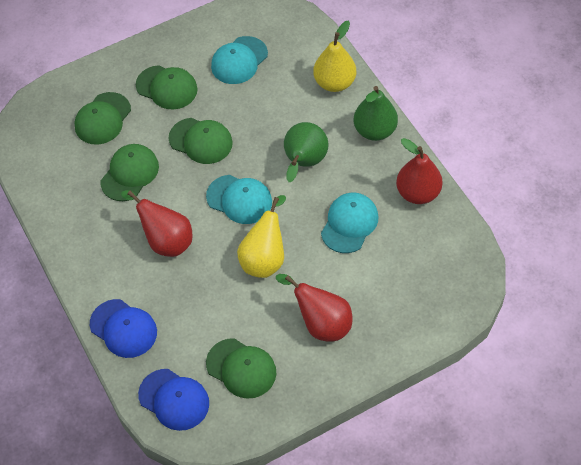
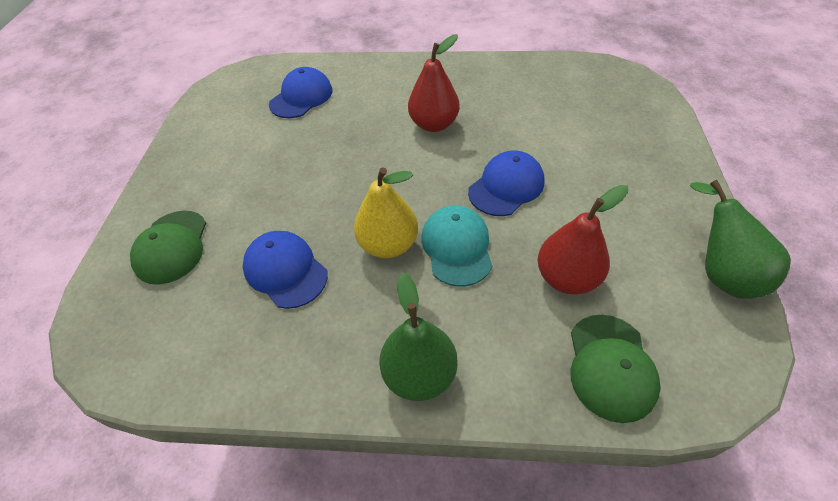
blue cap: [90,299,157,358] [138,369,209,431] = 2 -> [243,231,328,309] [269,67,333,118] [468,150,545,216] = 3
green cap: [74,92,131,145] [100,144,159,201] [136,65,197,109] [169,118,233,164] [206,338,276,399] = 5 -> [130,211,206,285] [571,315,661,423] = 2
red pear: [121,190,193,257] [276,274,353,342] [396,138,443,204] = 3 -> [408,34,460,132] [538,185,628,294] = 2
turquoise cap: [206,175,272,224] [211,36,268,84] [321,193,378,253] = 3 -> [422,205,492,287] = 1
yellow pear: [237,195,286,278] [313,21,356,92] = 2 -> [354,168,418,258] = 1

